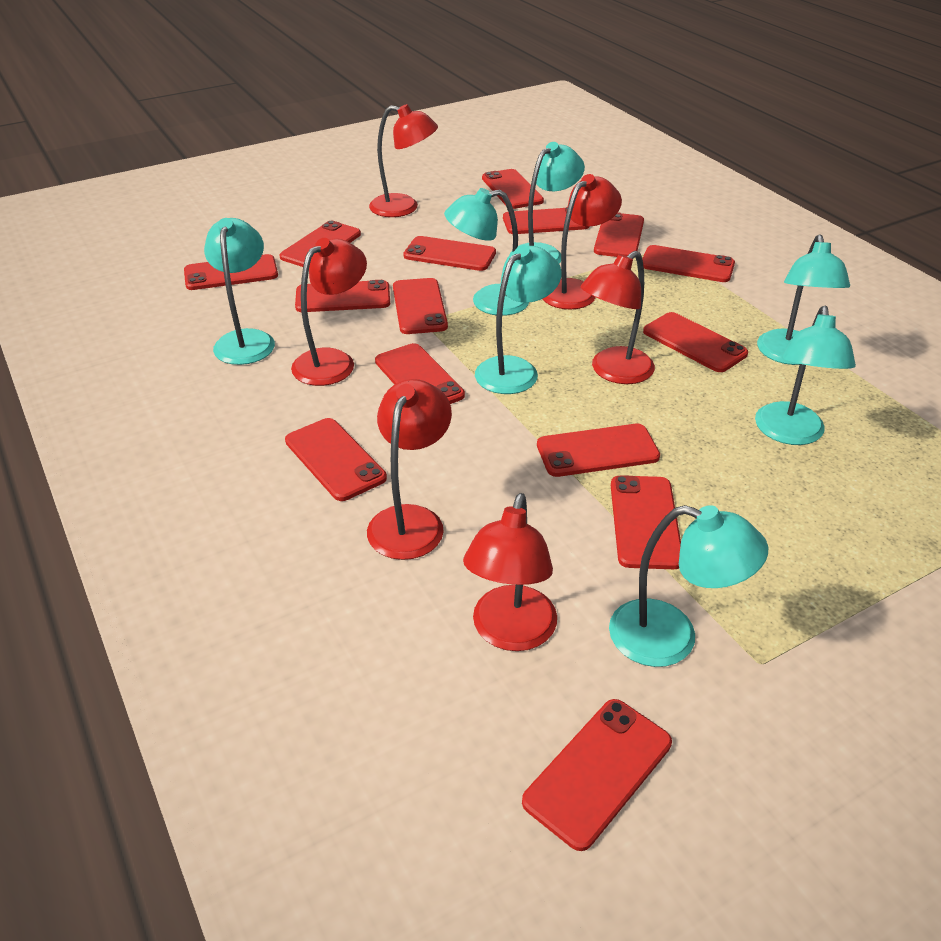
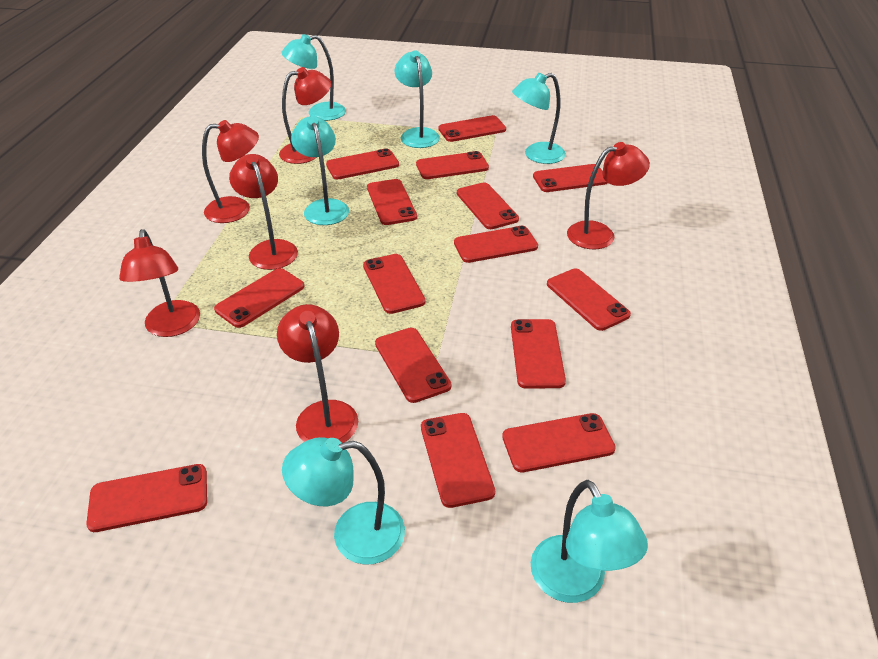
turquoise lamp: [204,218,275,365] [444,188,529,316] [475,245,562,394] [510,142,585,264] [609,505,768,667] [755,306,856,445] [757,234,850,365] = 7 -> [282,34,346,121] [282,437,405,565] [291,116,349,225] [394,50,440,148] [512,73,566,164] [531,480,648,603] = 6

